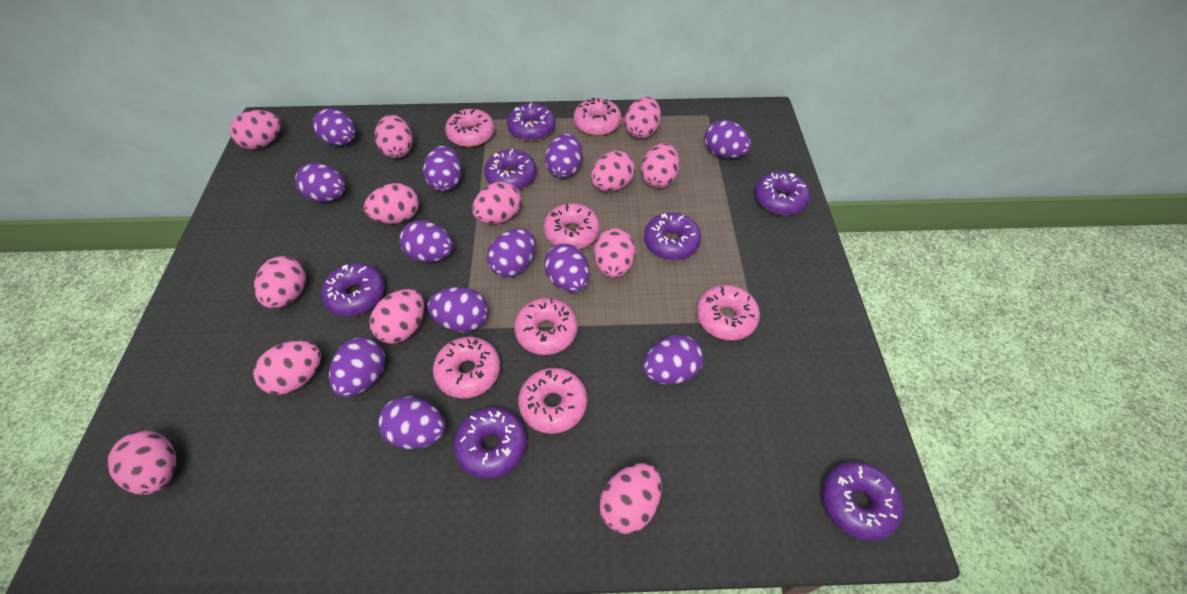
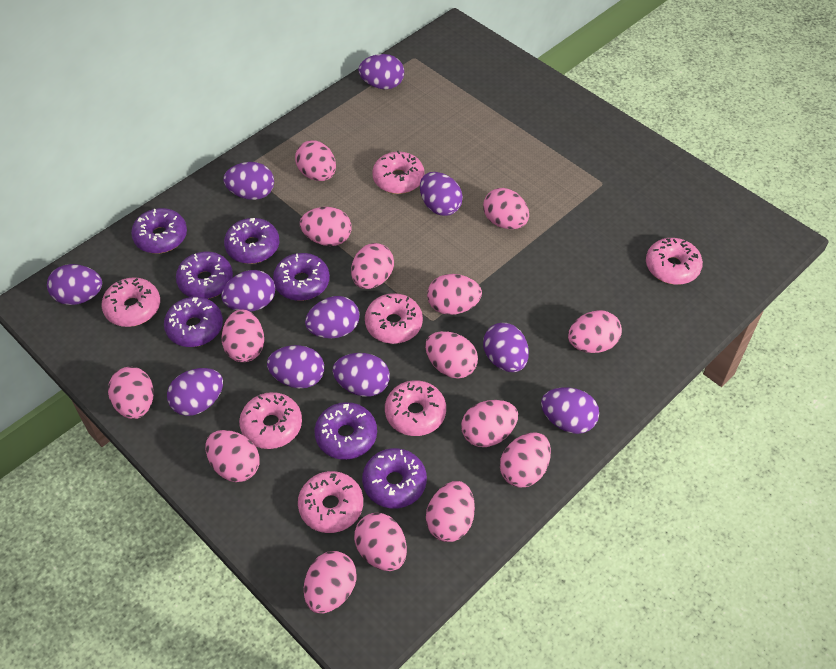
pink egg: [108,431,176,495] [229,110,281,149] [253,341,321,395] [254,256,306,309] [364,183,419,224] [369,289,424,344] [375,115,413,158] [472,182,521,224] [591,151,635,192] [594,228,635,278] [599,463,662,534] [625,97,661,139] [641,143,679,188] = 13 -> [108,367,154,419] [205,430,260,482] [221,309,264,362] [295,140,336,181] [300,207,351,246] [304,551,357,614] [351,243,394,289] [354,513,407,571] [425,331,478,379] [426,481,475,542] [427,274,482,315] [461,400,518,447] [483,188,529,229] [500,432,551,488] [568,310,622,353] = 15
purple egg: [295,163,345,202] [312,108,356,146] [329,337,385,397] [378,396,445,449] [399,220,453,262] [423,145,462,192] [427,287,488,332] [487,228,536,277] [544,243,590,293] [545,133,583,178] [643,335,704,385] [704,120,751,158] = 12 -> [47,264,102,305] [167,368,223,416] [221,270,275,312] [223,162,274,200] [267,345,324,388] [305,296,359,339] [333,353,390,397] [358,54,404,89] [420,172,463,216] [483,323,529,372] [541,387,599,434] = 11

